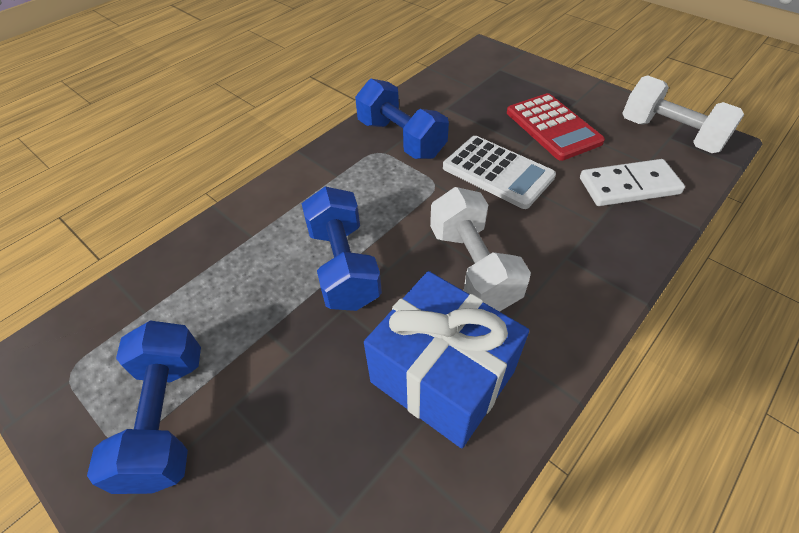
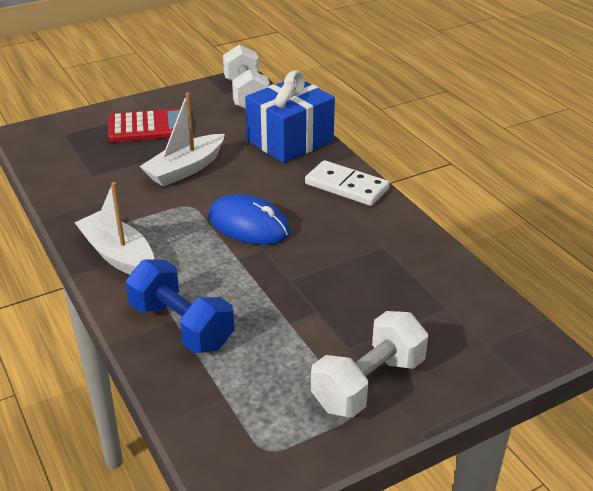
blue dumbbell: [87,321,201,494] [302,186,382,311] [355,79,449,159] = 3 -> [126,260,234,353] = 1
blue mouse: none = 0 -> [209,194,290,245] = 1
white boat: none = 0 -> [74,182,154,275] [139,93,225,187] = 2
white calculator: [443,136,556,209] = 1 -> none = 0

